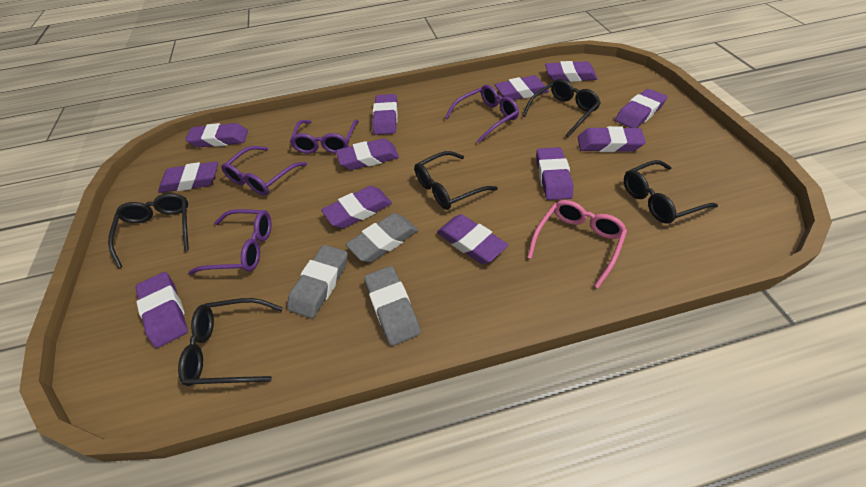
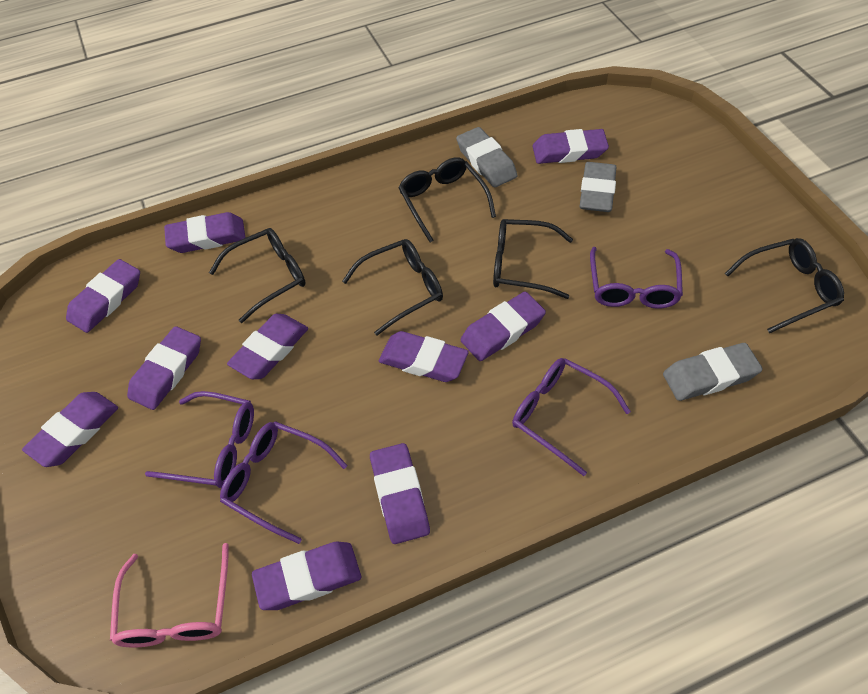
purple eraser: [135,272,188,348] [158,161,218,193] [185,123,248,147] [321,186,392,228] [336,139,399,170] [372,94,398,135] [437,214,508,264] [495,75,549,100] [536,147,573,200] [545,61,597,82] [578,126,646,152] [615,89,667,128] = 12 -> [22,392,118,467] [66,259,140,333] [127,326,201,410] [164,212,246,253] [227,314,308,379] [252,542,361,610] [370,443,430,544] [379,331,469,382] [461,291,546,361] [533,129,609,164] = 10

